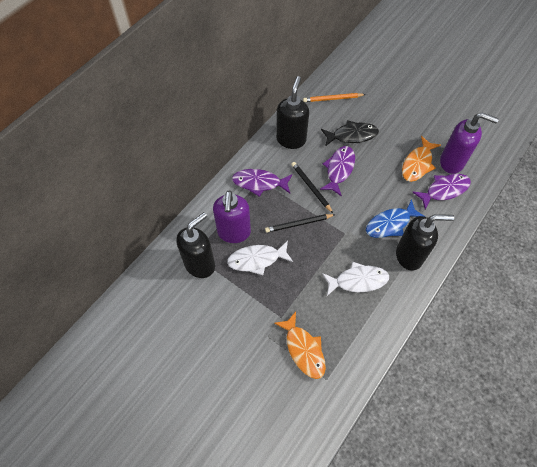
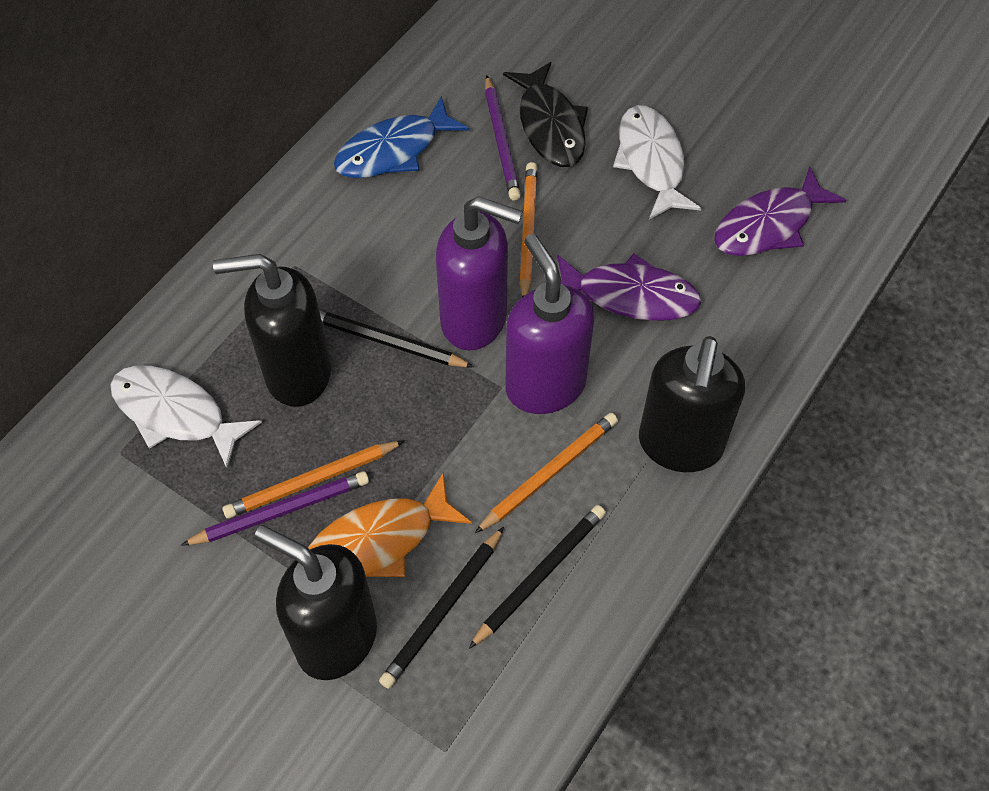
black pencil: [265,214,336,233] [291,162,333,213] = 2 -> [319,310,474,367] [379,527,504,689] [468,505,606,649] = 3
orange fish: [274,312,326,379] [402,136,441,182] = 2 -> [308,473,472,577] = 1
orange pencil: [303,93,366,102] = 1 -> [223,441,404,519] [475,413,618,533] [519,162,538,297] = 3
purple fish: [232,169,292,197] [320,146,355,197] [413,174,471,209] = 3 -> [557,253,702,321] [714,167,846,256] = 2
purple pencil: none = 0 -> [181,471,369,546] [485,75,521,201] = 2

